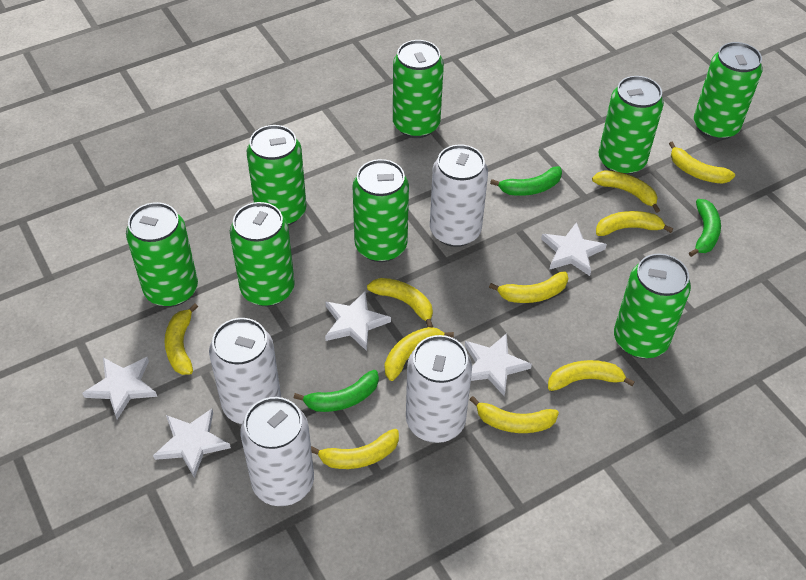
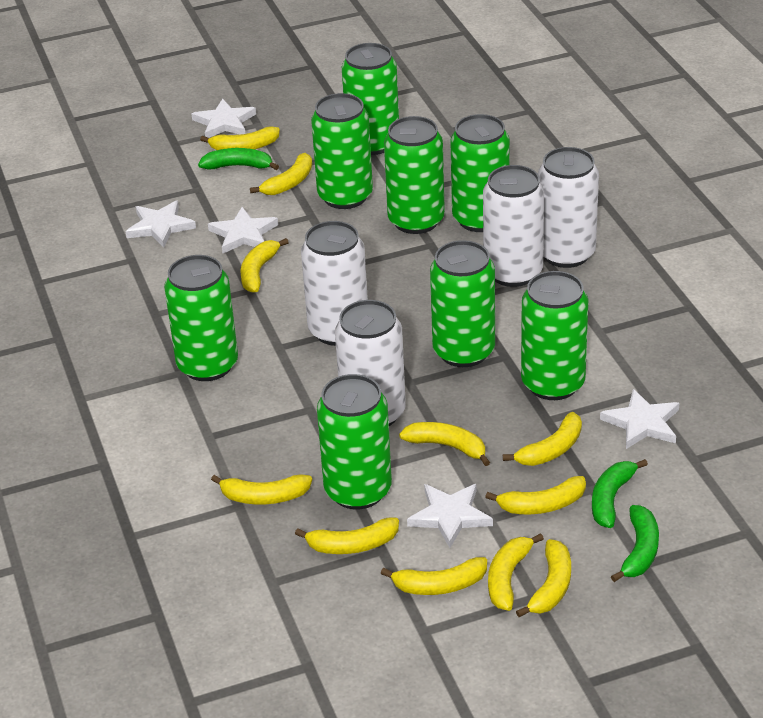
yellow banana: [165,303,198,375] [311,429,399,469] [367,278,433,328] [385,327,454,381] [470,396,559,433] [489,271,568,303] [548,360,635,391] [592,170,660,213] [596,211,673,236] [669,141,735,184] = 10 -> [200,126,280,150] [211,474,312,504] [240,238,289,293] [250,153,312,195] [295,518,399,554] [381,557,487,595] [399,422,490,466] [485,476,586,514] [488,533,544,611] [503,412,582,466] [516,539,571,617] = 11

